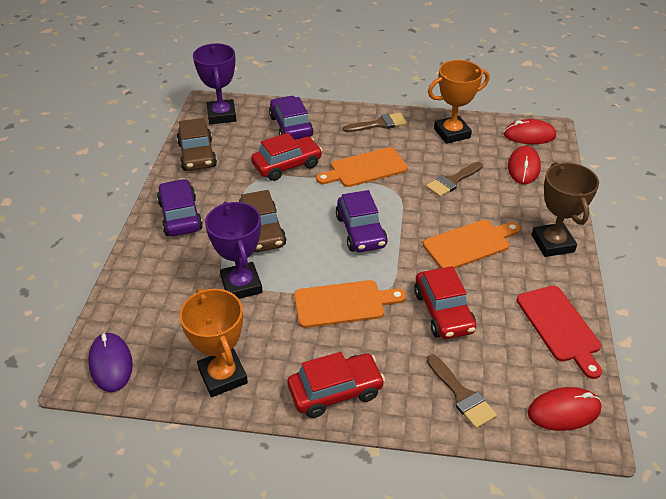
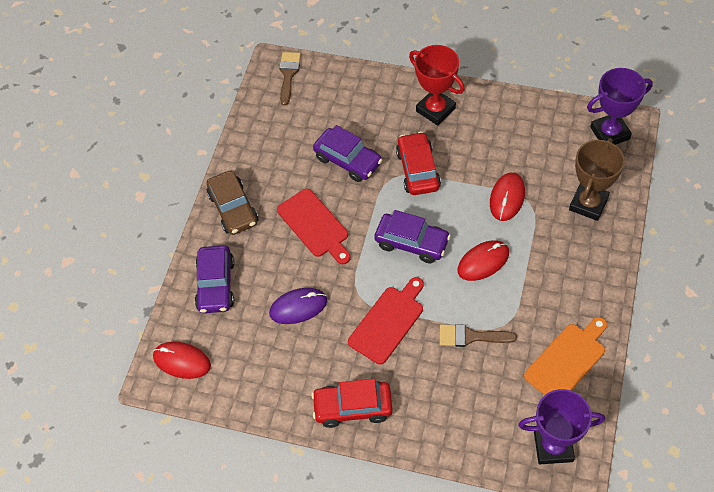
brown brush: [343,113,407,132] [426,162,483,197] [427,355,497,429] = 3 -> [279,52,301,105] [440,324,517,347] = 2
brown car: [177,118,217,171] [239,190,286,252] = 2 -> [206,170,258,235] = 1
orange cutting board: [294,280,406,328] [316,147,408,187] [423,220,520,269] = 3 -> [524,317,607,395] = 1
orange trophy: [180,288,248,397] [428,60,489,144] = 2 -> none = 0
red car: [251,133,323,181] [288,352,385,418] [414,266,476,339] = 3 -> [311,379,393,428] [396,132,441,195] = 2
red cutting board: [517,286,602,379] = 1 -> [277,188,351,264] [348,277,424,364] = 2
red trophy: none = 0 -> [409,45,465,126] = 1

